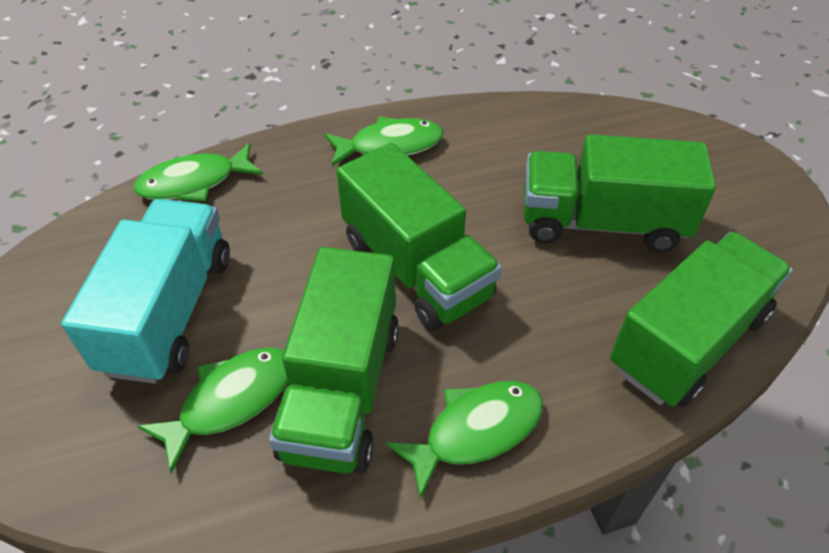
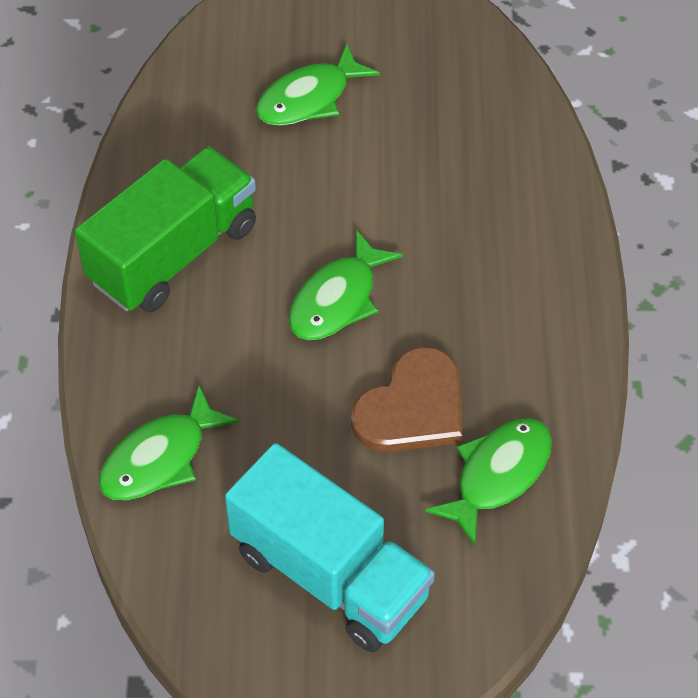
brown heart: none = 0 -> [351,347,463,452] = 1
green truck: [269,247,399,474] [337,143,502,331] [524,134,716,253] [610,232,793,407] = 4 -> [75,146,256,312] = 1

